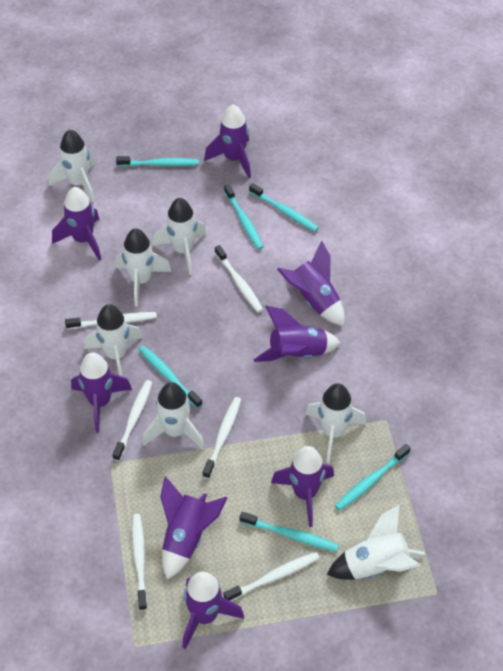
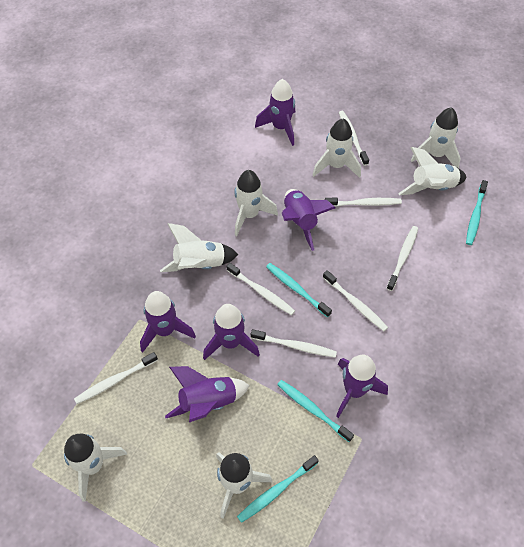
purple rocket: [52,187,101,260] [71,352,132,432] [160,476,227,579] [183,572,244,649] [204,105,251,178] [253,306,341,362] [271,446,334,527] [277,240,345,326] = 8 -> [140,291,196,352] [165,366,250,422] [203,304,260,360] [255,79,295,146] [282,189,335,251] [336,355,388,418] = 6
turquoise toothbrush: [116,156,199,167] [138,345,203,408] [224,184,263,250] [240,512,339,552] [249,183,319,232] [335,444,411,511] = 6 -> [237,455,319,523] [266,263,332,317] [277,380,354,442] [466,180,488,245] = 4
white toothbrush: [65,312,157,329] [112,380,152,461] [132,514,148,611] [203,397,241,479] [215,245,263,313] [223,552,320,601] = 6 -> [74,352,158,404] [226,263,295,315] [251,329,337,358] [323,270,388,331] [325,197,402,207] [339,111,369,166] [386,226,418,291] = 7

